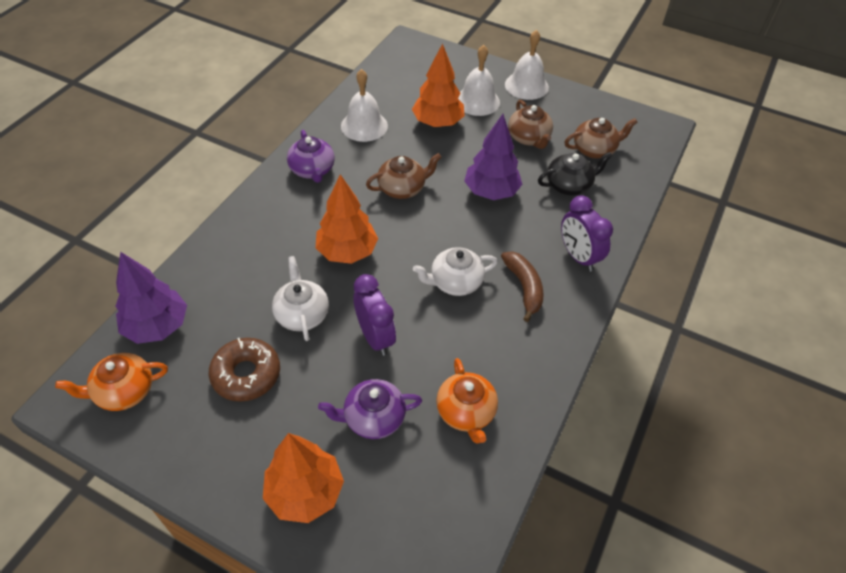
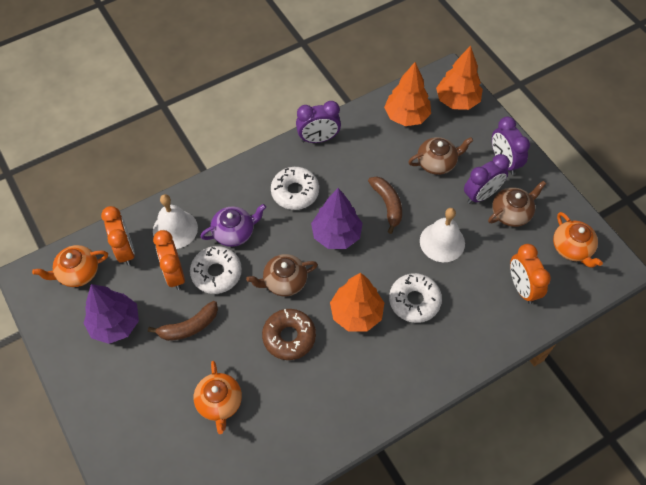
black teapot: [538,152,613,195] = 1 -> none = 0
brown banana: [501,251,544,322] = 1 -> [148,301,218,341] [368,176,402,234] = 2
orange clock: none = 0 -> [101,206,135,266] [153,230,185,290] [510,244,551,304] = 3
orange teapot: [55,353,168,411] [436,358,498,443] = 2 -> [32,245,108,287] [194,361,242,434] [553,212,603,268] = 3
purple clock: [354,274,396,356] [561,195,613,271] = 2 -> [296,101,341,143] [464,154,510,204] [492,116,530,175] = 3
purple teapot: [287,130,335,183] [318,379,422,439] = 2 -> [200,204,266,247] = 1
white bell: [341,69,388,142] [458,45,500,116] [505,30,549,100] = 3 -> [153,194,198,249] [420,208,465,262] = 2
white donut: none = 0 -> [190,246,242,294] [271,167,319,210] [389,273,442,323] = 3
white teapot: [272,256,329,341] [413,247,498,296] = 2 -> none = 0

